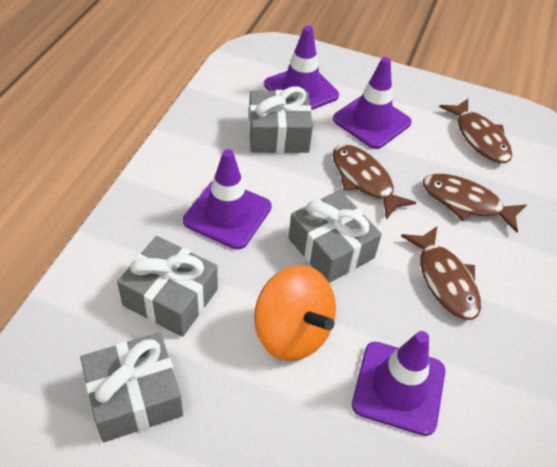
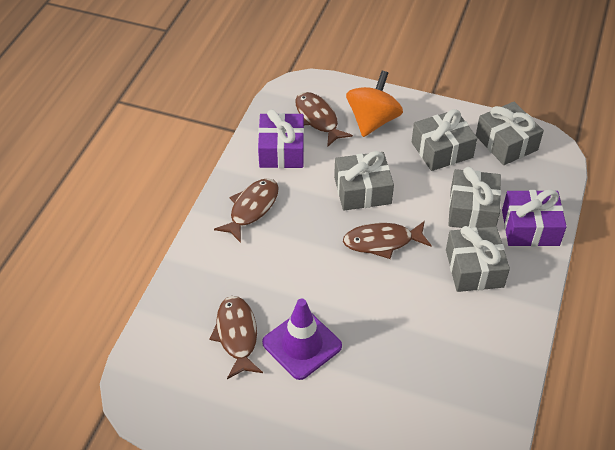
grey gift: [80,333,183,442] [117,236,218,337] [249,87,313,153] [288,190,382,283] = 4 -> [334,151,394,211] [412,109,477,171] [446,226,510,292] [448,167,501,228] [476,102,544,165] = 5
purple gift: none = 0 -> [258,109,304,168] [502,189,567,247] = 2
purple traffic cone: [183,149,272,249] [264,26,339,110] [333,57,412,149] [352,331,445,436] = 4 -> [262,299,342,380] = 1

